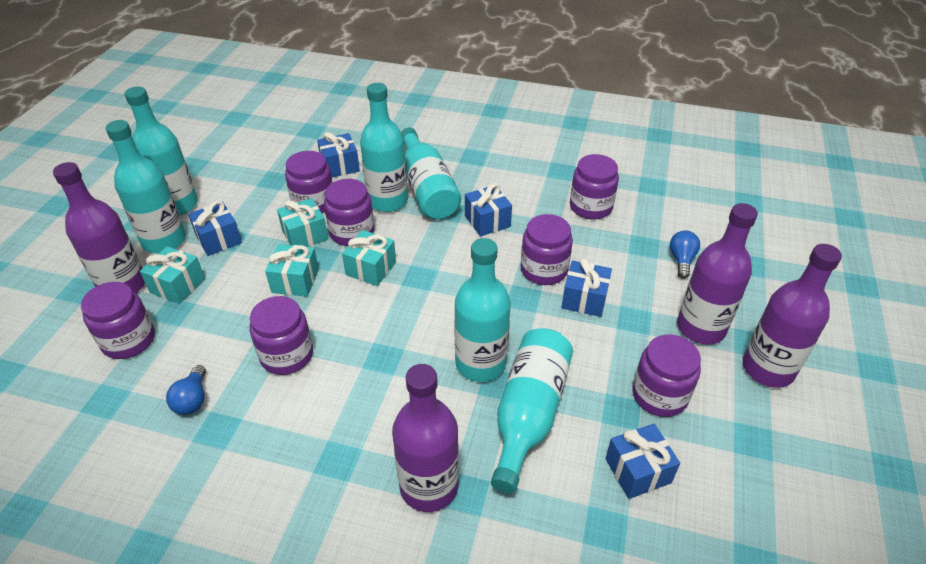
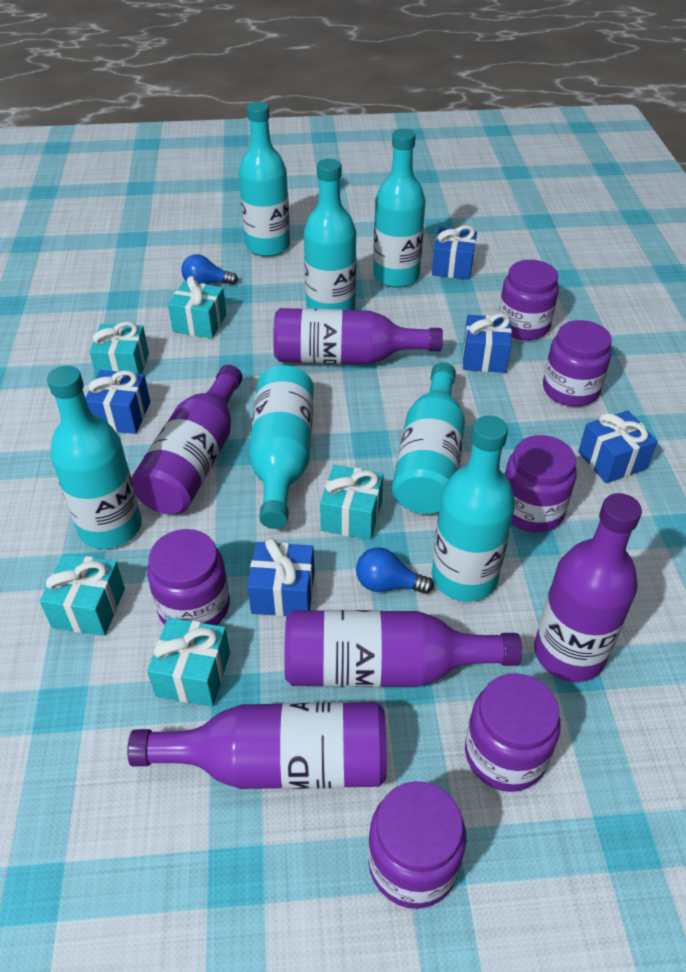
purple bottle: [53,162,145,293] [392,364,459,512] [677,203,758,345] [743,244,842,388] = 4 -> [127,702,387,789] [132,365,243,514] [273,308,443,364] [284,610,522,687] [534,493,642,682] = 5
purple jar: [81,282,155,359] [249,296,313,375] [285,151,333,213] [324,179,374,246] [521,214,573,285] [570,154,619,219] [632,334,701,417] = 7 -> [147,529,230,625] [368,781,466,909] [465,673,561,792] [499,260,559,340] [504,435,576,532] [543,320,612,407] = 6
turquoise bottle: [105,120,186,253] [124,87,198,216] [360,83,408,212] [401,128,461,219] [454,238,511,382] [491,328,573,494] = 6 -> [47,366,142,549] [239,102,290,257] [249,365,314,529] [304,159,356,310] [373,129,426,288] [392,362,465,514] [432,415,515,602] = 7
turquoise gift: [140,246,205,304] [265,244,319,297] [277,198,328,247] [342,230,396,286] = 4 -> [40,554,125,636] [89,321,149,377] [147,618,230,706] [168,276,227,339] [320,465,383,540] = 5

